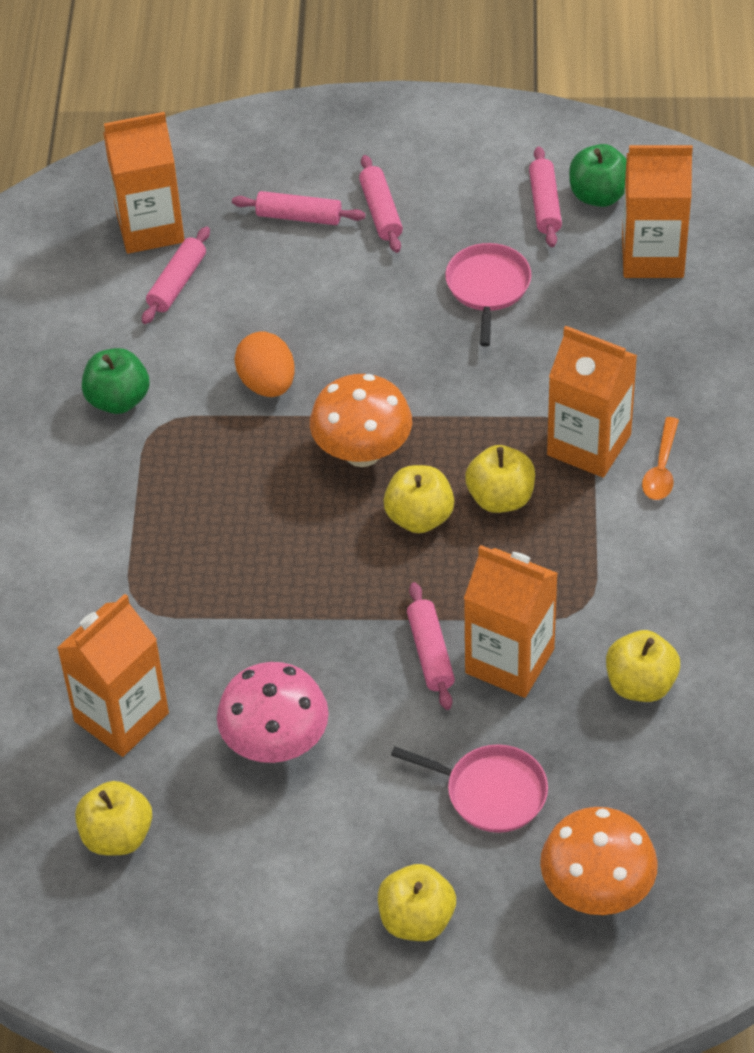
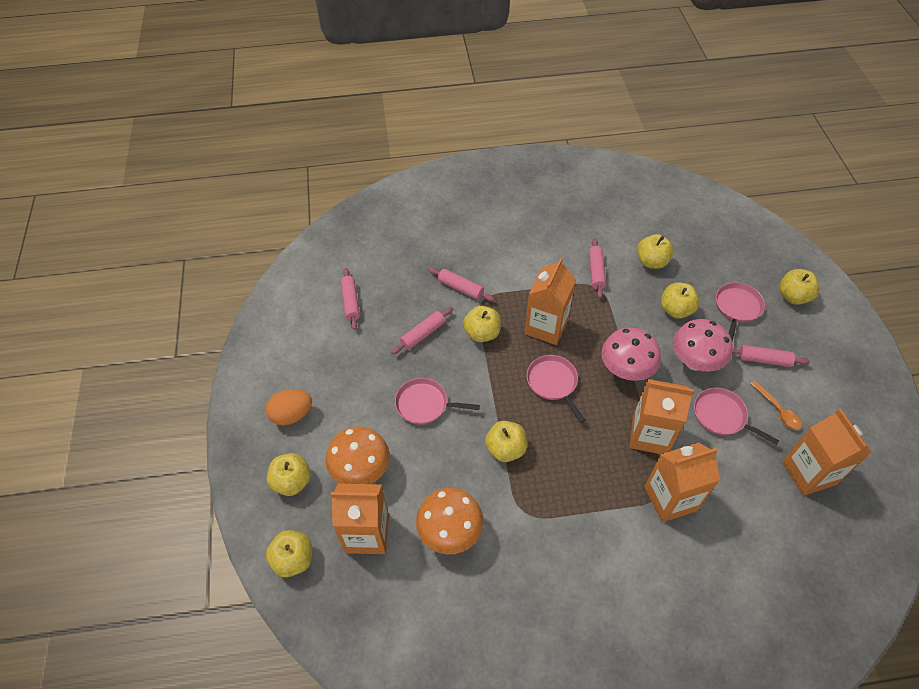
green apple: [82,348,150,414] [569,144,626,207] = 2 -> none = 0
pink mushroom: [217,662,329,763] = 1 -> [601,327,661,381] [673,319,733,372] = 2
pink pan: [391,745,548,833] [445,243,531,346] = 2 -> [395,378,480,425] [527,355,585,423] [694,387,779,445] [716,282,765,341] = 4
yellow apple: [75,781,152,855] [378,864,456,941] [383,465,454,533] [465,445,535,513] [606,630,680,702] = 5 -> [266,530,312,577] [267,453,311,496] [463,306,501,342] [485,421,527,462] [637,234,674,269] [661,283,699,319] [779,269,819,305] = 7

